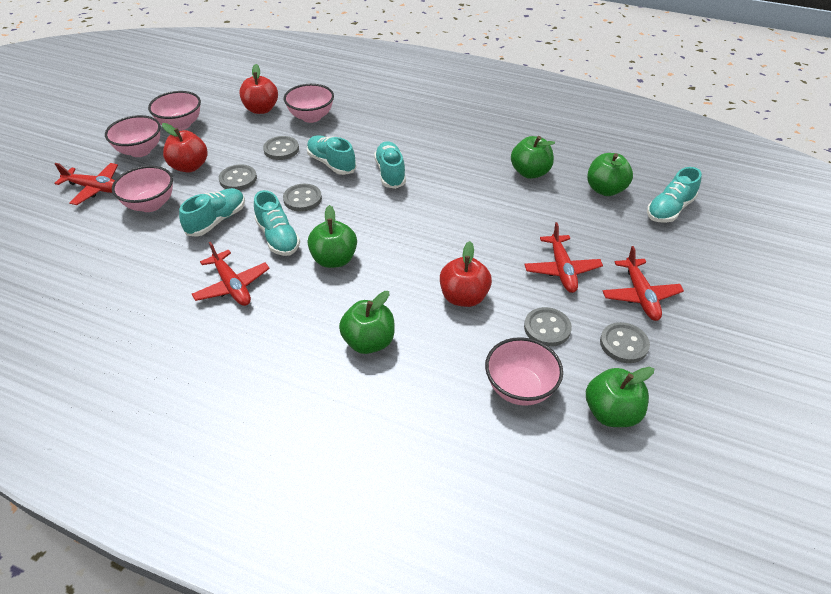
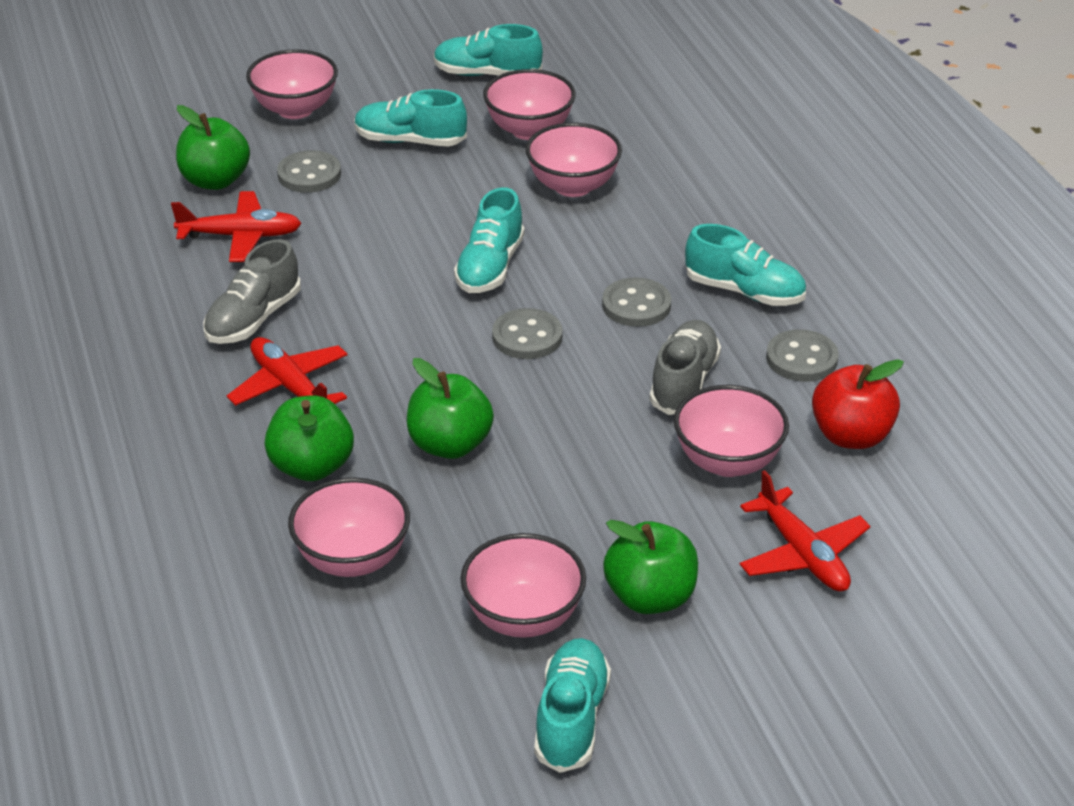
green apple: [308,205,357,268] [339,291,395,354] [511,136,555,179] [586,367,654,427] [587,153,633,196] = 5 -> [176,105,250,190] [265,395,354,481] [407,358,494,459] [603,520,698,614] = 4
grey button: [219,164,257,190] [263,136,299,160] [283,184,322,212] [524,307,572,347] [600,322,650,363] = 5 -> [277,150,341,193] [492,308,563,359] [602,277,671,327] [766,329,839,382] = 4
grey shoe: none = 0 -> [203,239,301,344] [650,320,721,415] = 2
pink bowl: [105,115,161,157] [112,166,173,212] [148,91,201,131] [284,84,334,123] [485,337,563,406] = 5 -> [246,49,338,119] [288,478,410,577] [460,533,586,638] [483,69,576,140] [526,123,622,197] [674,385,789,477] = 6
red apple: [162,123,208,172] [239,64,278,114] [440,241,492,307] = 3 -> [812,359,904,449] = 1
red plane: [54,163,118,205] [192,242,270,306] [524,222,603,293] [603,246,684,321] = 4 -> [171,191,302,262] [227,337,348,406] [739,470,870,592] = 3

